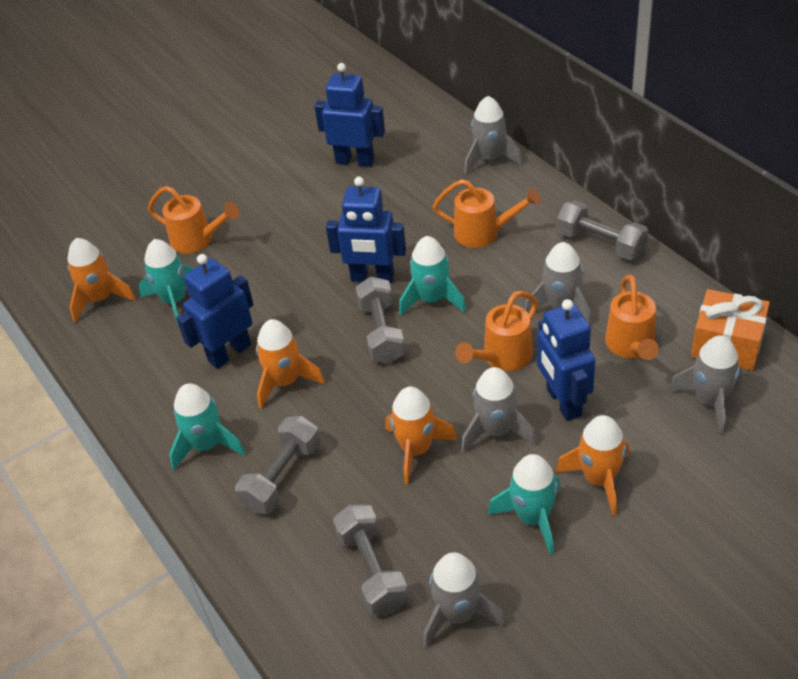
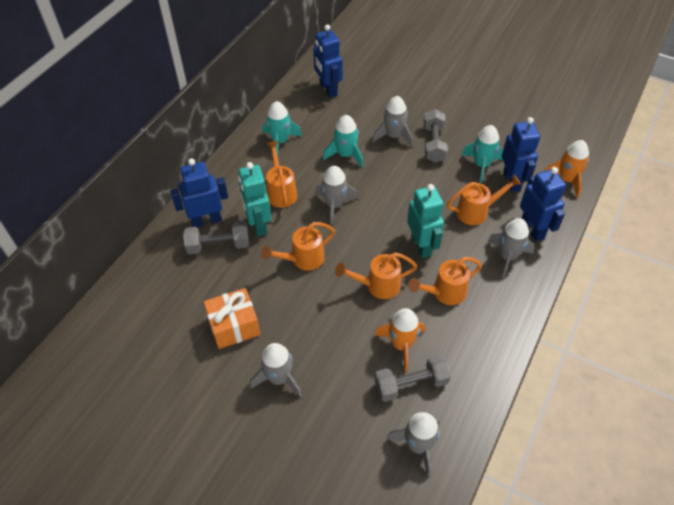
grey dumbbell: [235,416,321,514] [333,504,409,615] [356,276,405,364] [557,201,648,260] = 4 -> [183,221,249,255] [374,354,451,402] [423,109,448,163] = 3
orange rocket: [67,238,136,322] [256,319,325,409] [385,387,457,485] [556,415,629,516] = 4 -> [375,308,425,371] [545,140,589,198] = 2
orange watering can: [148,186,239,254] [433,179,541,248] [455,291,538,371] [605,275,659,360] = 4 -> [261,222,335,271] [266,141,297,208] [335,253,417,299] [408,257,482,305] [447,174,521,225] = 5
turquoise robot: none = 0 -> [238,162,271,237] [407,184,444,258] = 2
turquoise rocket: [139,239,194,326] [169,383,245,470] [399,236,466,316] [488,454,560,555] = 4 -> [262,101,302,157] [323,115,364,167] [461,125,503,183] = 3

